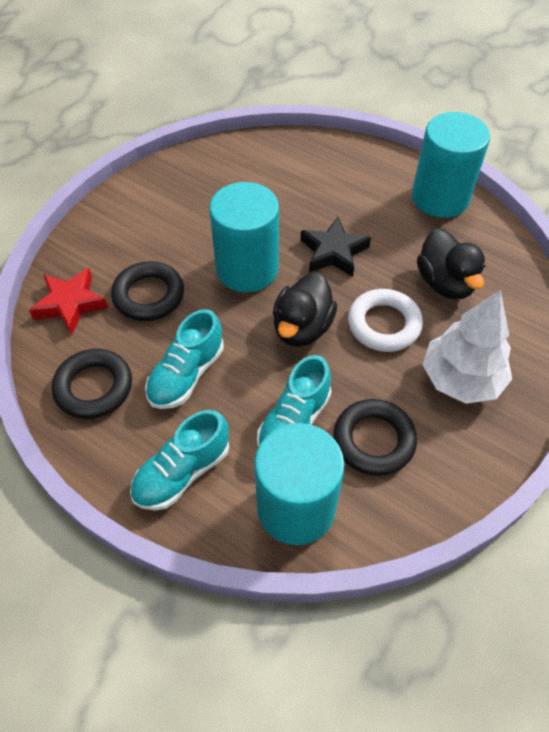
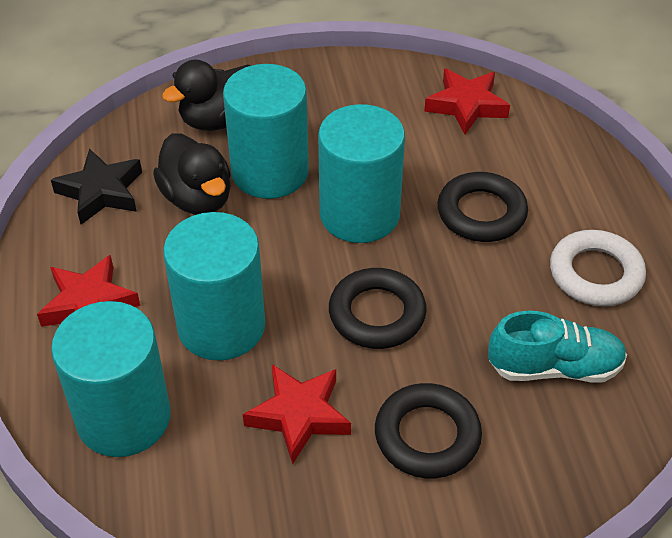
red star: [29,268,108,334] = 1 -> [37,255,140,327] [243,364,351,464] [424,68,510,134] = 3
turquoise cylinder: [210,182,279,292] [254,423,345,545] [412,112,490,218] = 3 -> [51,301,171,457] [163,212,265,361] [223,64,309,199] [318,104,405,243] = 4
turquoise shoe: [130,410,229,511] [145,309,224,409] [257,355,332,447] = 3 -> [488,311,627,383] = 1
white tree: [423,290,512,404] = 1 -> none = 0

